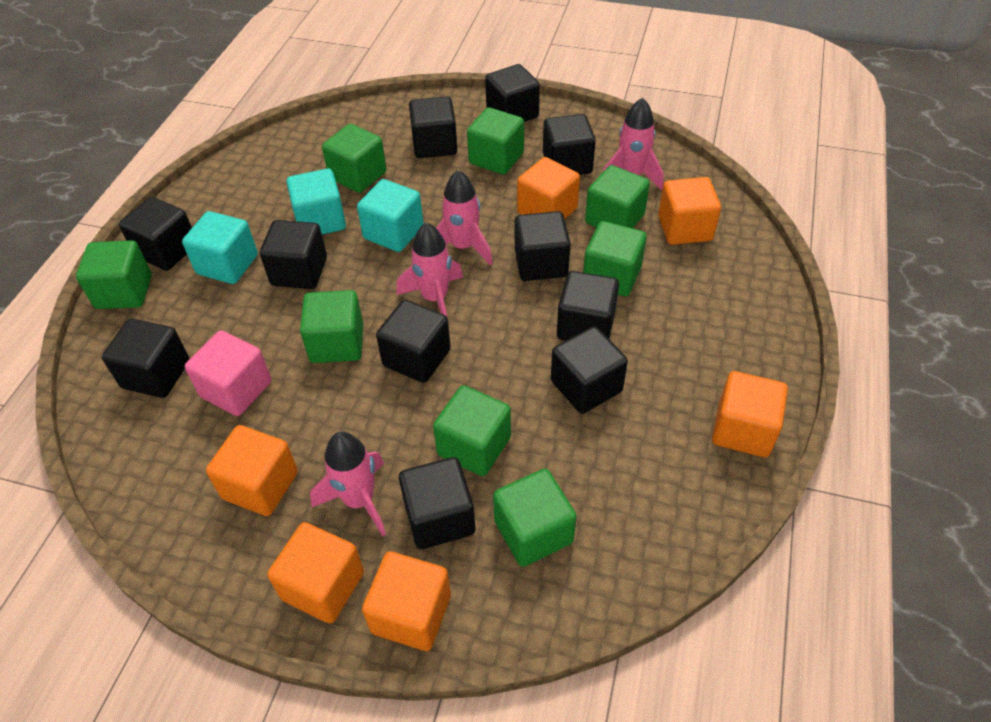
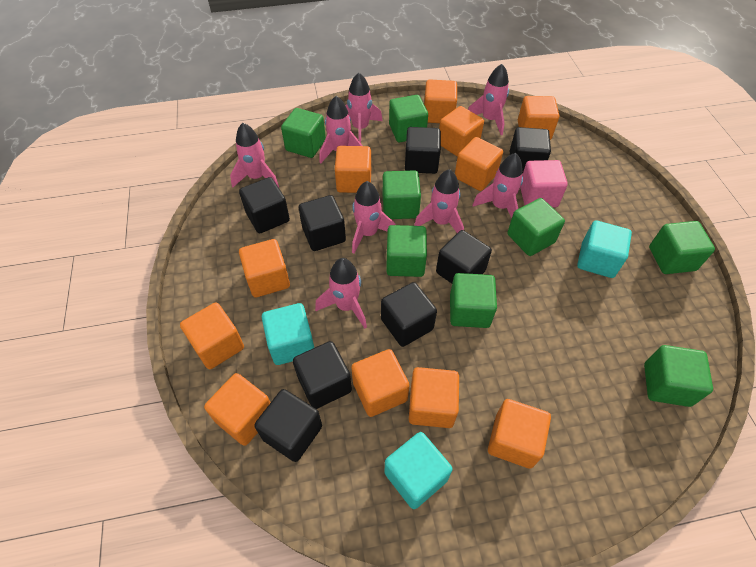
black cube: [102,319,190,398] [119,197,192,271] [260,220,327,289] [376,300,451,383] [399,457,475,549] [409,96,457,158] [485,64,540,122] [515,211,570,281] [543,114,596,175] [551,326,628,414] [557,271,619,341] = 11 -> [239,177,290,233] [254,389,322,462] [293,341,352,409] [299,195,346,251] [381,282,437,347] [405,127,441,174] [436,230,492,284] [510,127,551,171] = 8
orange cube: [206,425,298,516] [267,522,364,624] [362,551,451,651] [517,157,580,219] [658,177,721,245] [712,371,788,457] = 6 -> [180,303,244,369] [204,373,271,446] [239,239,290,298] [335,146,371,193] [351,349,410,417] [409,367,459,428] [424,80,457,123] [439,106,484,157] [455,137,503,191] [488,399,551,469] [518,96,559,140] = 11
pink rocket: [310,432,386,536] [396,222,463,317] [436,170,493,266] [602,97,664,190] = 4 -> [230,123,279,188] [315,258,367,329] [319,96,363,164] [346,73,383,143] [352,181,396,254] [414,169,464,233] [468,64,509,135] [472,153,523,218] = 8

